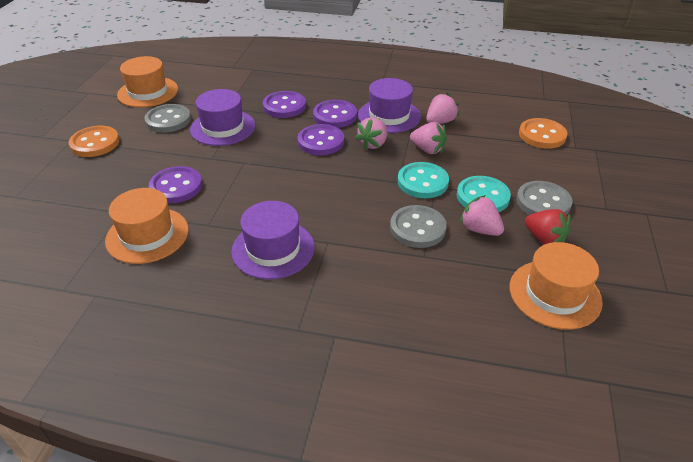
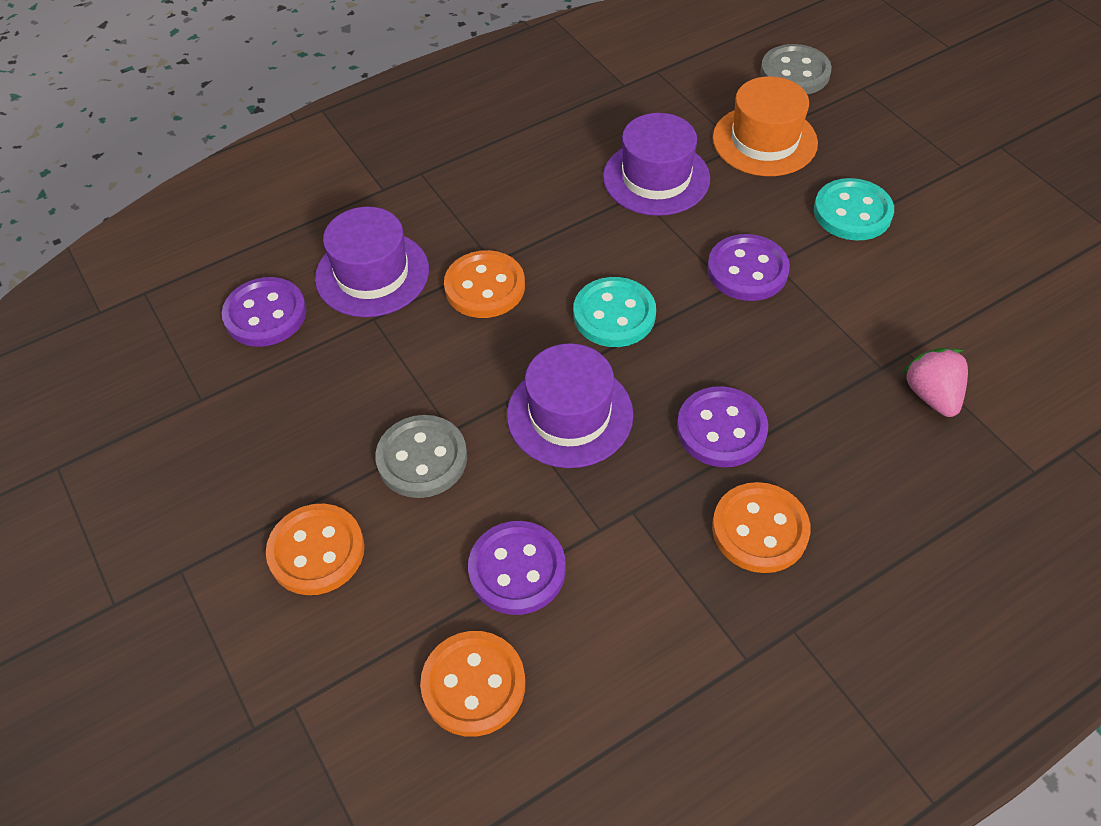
grey button: [144,104,191,133] [390,205,447,248] [516,181,572,215] = 3 -> [375,415,467,498] [760,44,832,94] = 2
orange button: [69,126,119,157] [519,118,568,149] = 2 -> [266,504,365,595] [420,631,525,737] [444,250,525,318] [712,482,810,573] = 4
orange hat: [105,188,189,264] [117,56,178,107] [510,242,603,330] = 3 -> [713,76,818,176] = 1
pink strawberry: [355,118,388,150] [410,122,447,154] [426,93,459,124] [460,195,504,236] = 4 -> [902,348,968,417] = 1
red strawberry: [525,209,571,244] = 1 -> none = 0

